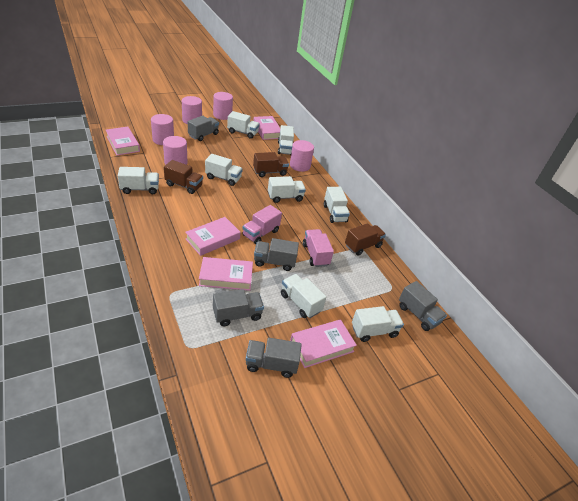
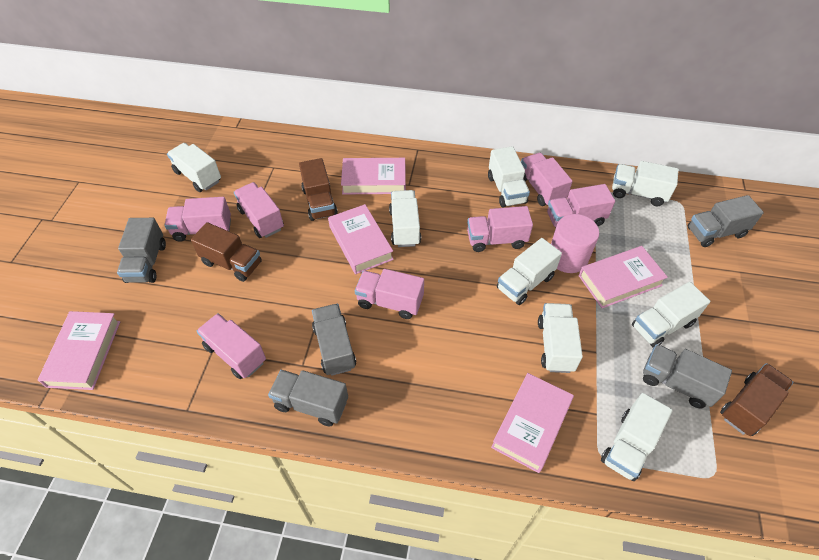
pink cylinder: [151,114,174,145] [163,136,187,165] [182,96,202,124] [213,92,233,120] [290,140,314,172] = 5 -> [551,214,599,273] = 1
pink truck: [242,205,282,244] [303,229,334,267] = 2 -> [164,197,231,242] [196,313,266,379] [234,182,284,238] [355,269,424,319] [467,206,533,252] [521,153,573,206] [547,184,615,227] = 7

